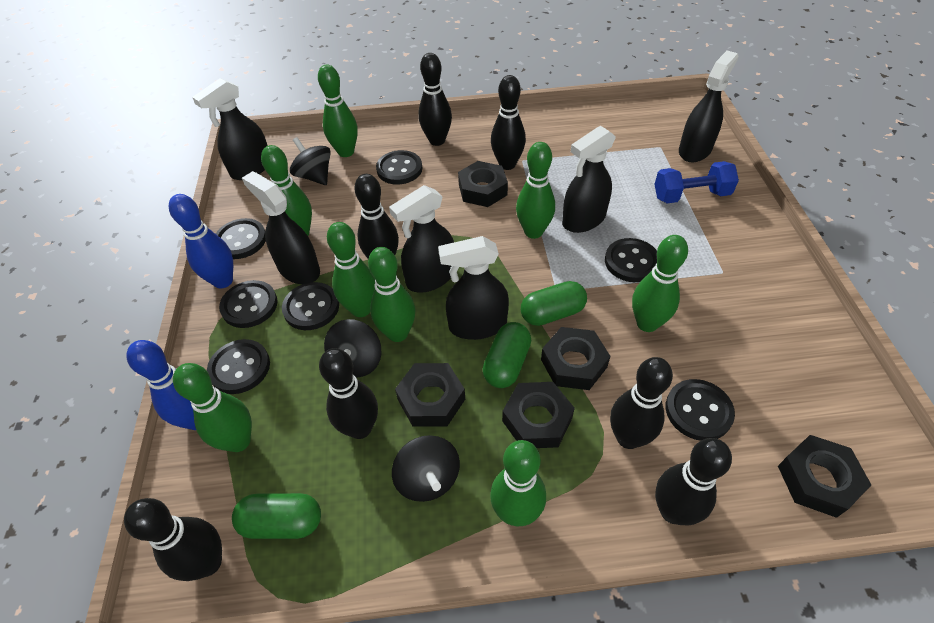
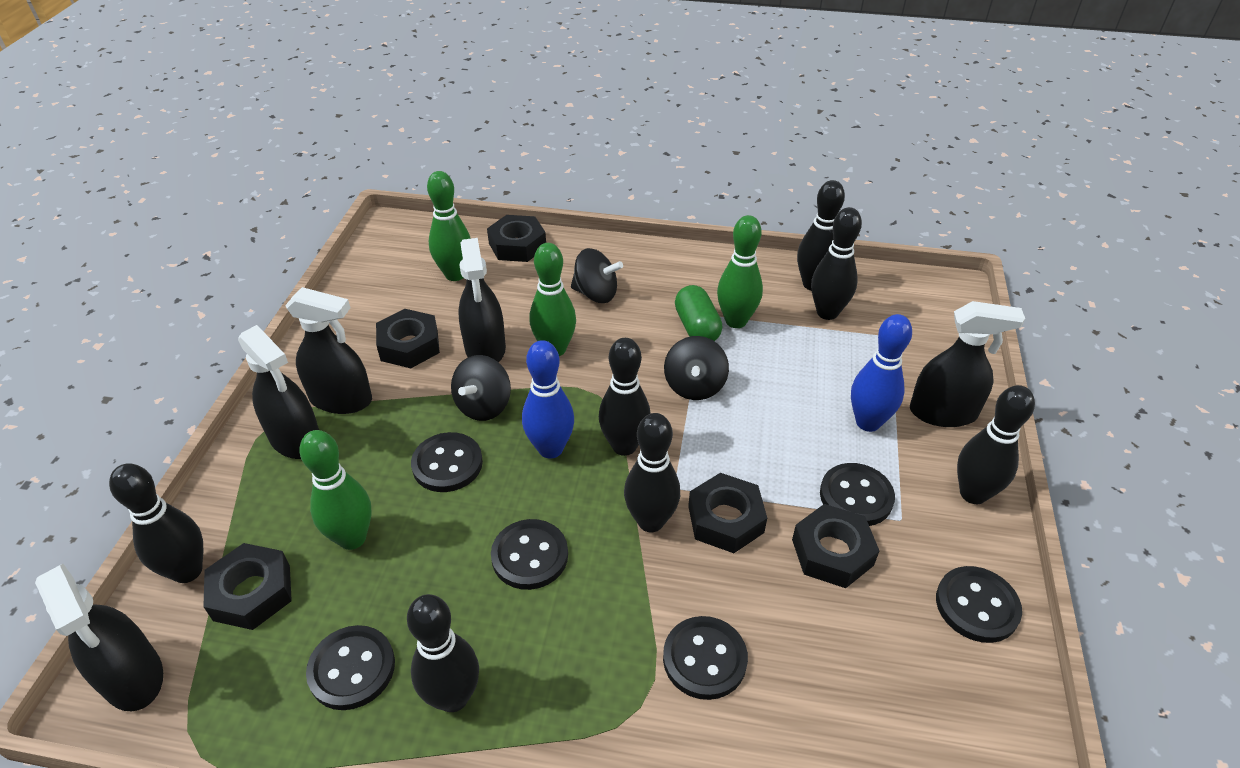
black button: [207,339,270,394] [216,218,266,259] [219,280,278,328] [282,282,339,330] [376,150,422,185] [605,238,657,282] [666,379,735,441] = 7 -> [306,625,395,710] [411,432,483,492] [491,519,568,590] [663,616,748,700] [820,463,895,526] [936,566,1022,643] = 6
black spray bottle: [192,78,268,180] [242,171,320,284] [389,185,454,293] [438,236,509,340] [562,126,616,233] [679,50,739,162] = 6 -> [35,564,163,712] [238,325,319,459] [285,287,372,414] [458,238,506,362] [910,301,1025,427] = 5
blue dumbbell: [655,161,739,203] = 1 -> none = 0
green bowling pin: [173,363,252,452] [261,145,312,236] [318,65,358,157] [327,222,375,317] [368,247,416,342] [490,440,546,526] [516,142,555,239] [632,235,688,332] = 8 -> [299,430,372,550] [427,171,471,281] [530,243,576,356] [717,215,763,328] = 4
green capsule: [232,493,321,539] [483,322,531,388] [521,281,587,326] = 3 -> [675,285,722,341] = 1

